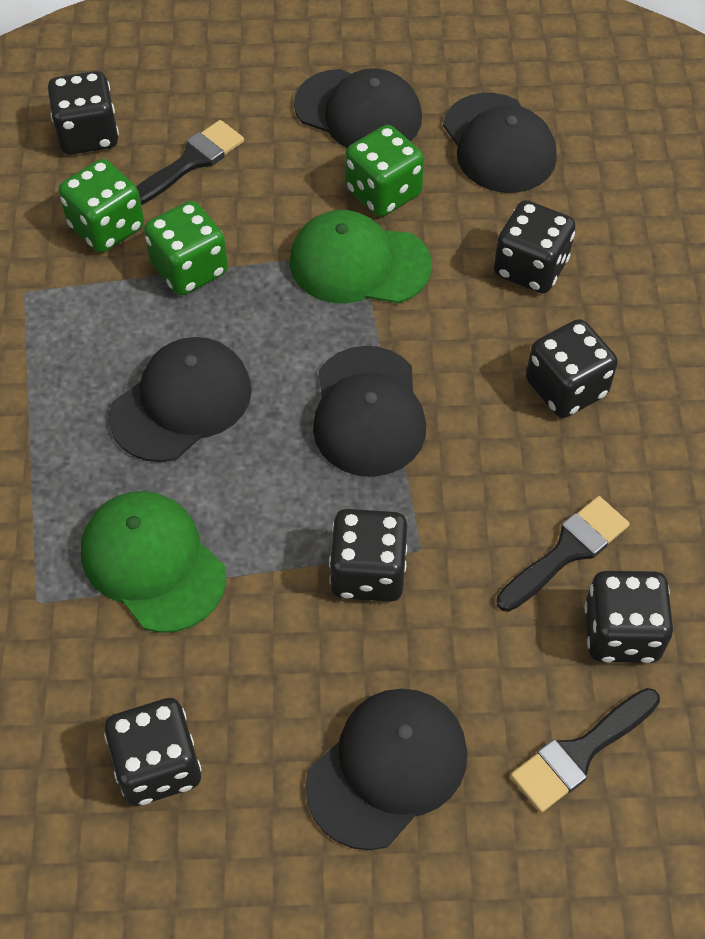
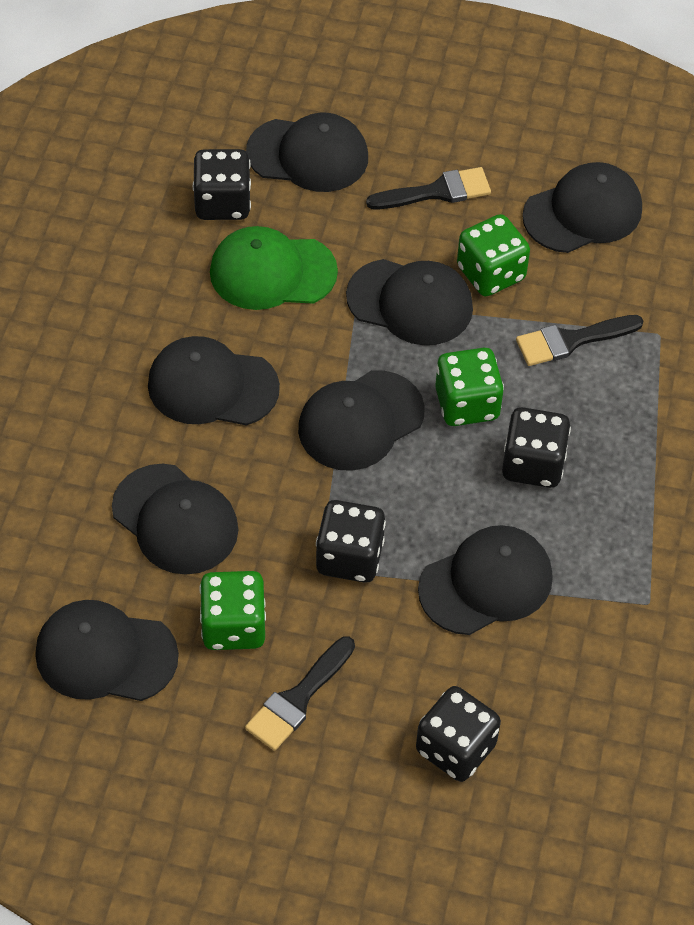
black cap: [109,337,252,462] [294,68,422,148] [305,688,468,850] [313,346,426,477] [443,93,557,193] = 5 -> [35,600,179,701] [112,464,238,575] [148,336,280,426] [246,112,368,192] [298,370,425,471] [346,259,473,345] [418,525,553,635] [522,162,642,253] = 8
black dice: [48,71,119,155] [104,698,201,806] [329,509,407,602] [494,200,576,293] [526,319,618,418] [584,571,673,663] = 6 -> [193,149,251,220] [316,500,386,583] [416,686,501,782] [502,407,571,488] = 4
green cap: [81,491,226,633] [290,210,432,304] = 2 -> [210,226,338,310] = 1

